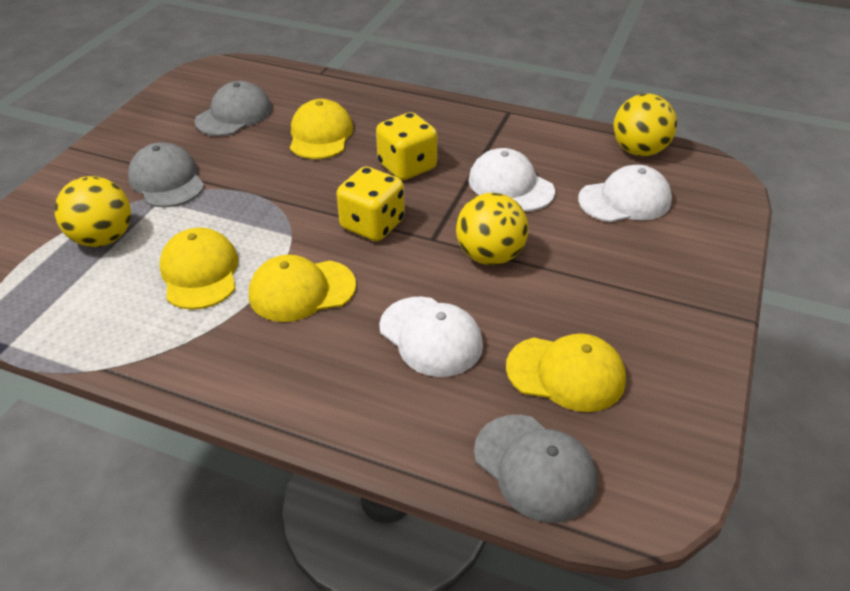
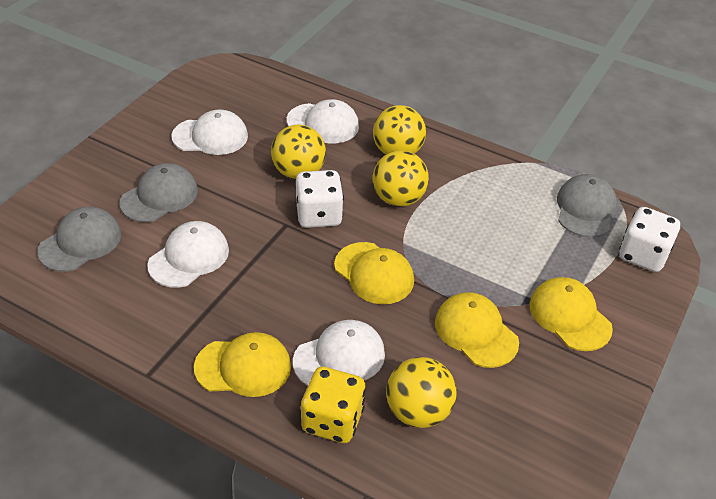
white cap: [379,297,483,377] [469,148,555,211] [578,165,672,222] = 3 -> [147,221,229,288] [171,110,248,155] [287,99,359,143] [293,320,385,386] = 4
white dice: none = 0 -> [295,170,344,228] [619,207,680,272] = 2
yellow ball: [55,176,131,247] [456,193,529,265] [613,94,677,156] = 3 -> [271,124,326,179] [373,105,426,155] [373,150,429,207] [386,357,456,428] = 4
yellow dice: [336,167,405,241] [376,112,437,180] = 2 -> [301,367,366,443] = 1

